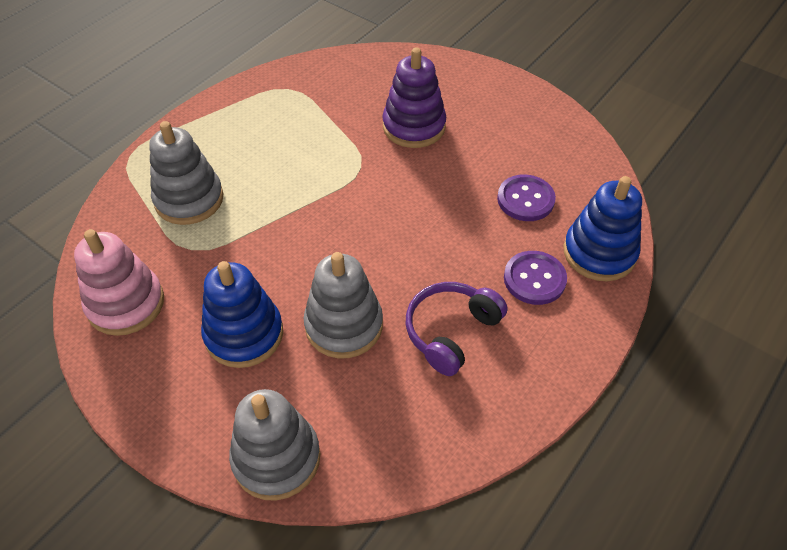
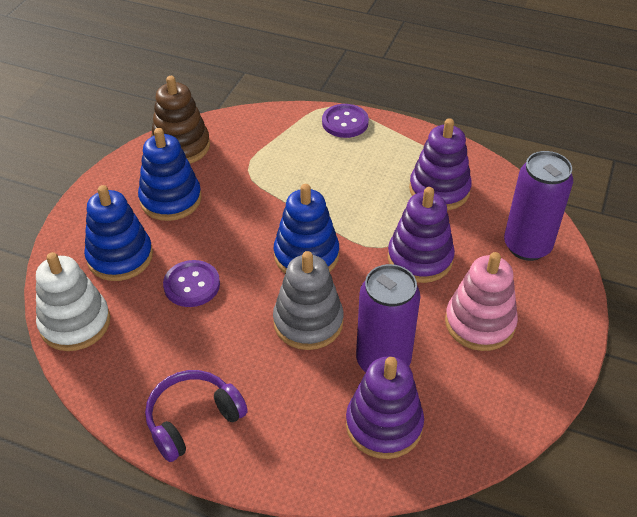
blue stacking toy: [201,261,283,368] [563,176,642,281] = 2 -> [84,185,153,281] [138,128,202,221] [274,184,339,274] = 3
brown stacking toy: none = 0 -> [151,76,210,164] = 1
grey stacking toy: [149,121,223,225] [229,389,320,501] [304,252,383,358] = 3 -> [273,251,344,350] = 1
purple can: none = 0 -> [356,264,420,372] [504,151,573,261] = 2
purple stacking toy: [382,47,446,148] = 1 -> [346,357,424,459] [388,187,455,283] [409,118,472,211] = 3
white stacking toy: none = 0 -> [36,252,110,351] = 1

